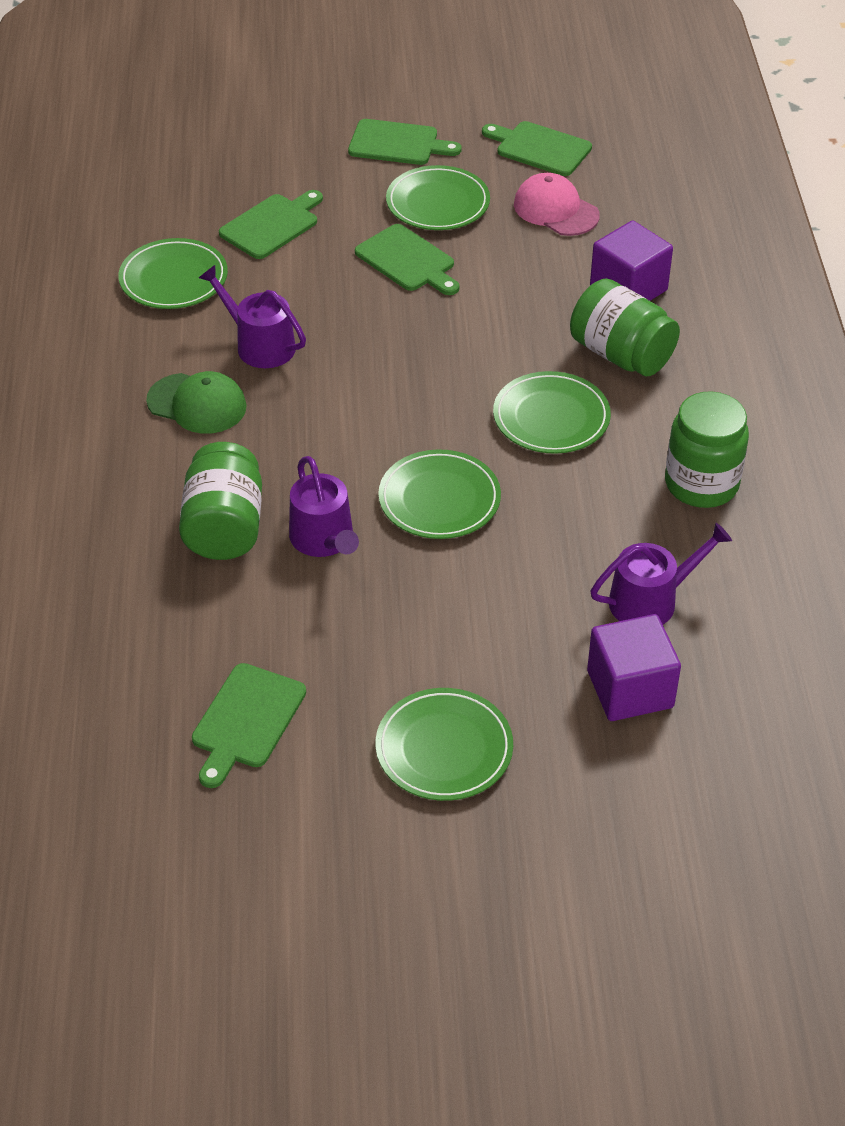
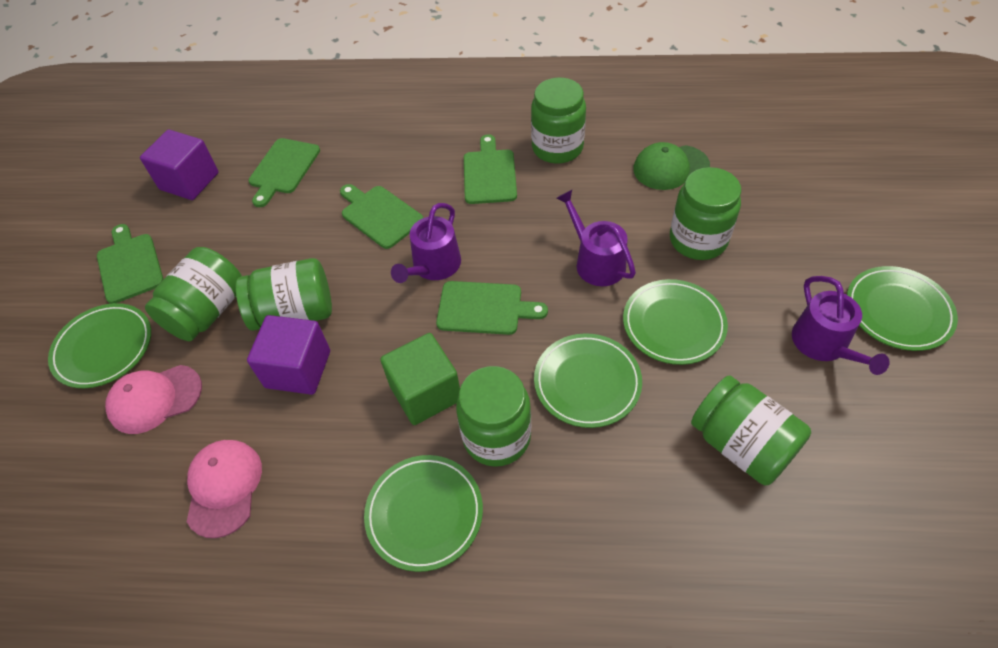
green cube: none = 0 -> [380,333,460,425] = 1
green jar: [179,442,262,560] [570,278,680,376] [665,391,749,508] = 3 -> [145,247,242,341] [236,258,332,331] [456,366,531,467] [531,77,586,164] [670,167,741,260] [691,375,811,486] = 6
pink cap: [514,173,600,236] = 1 -> [105,365,202,434] [187,440,262,538] = 2

